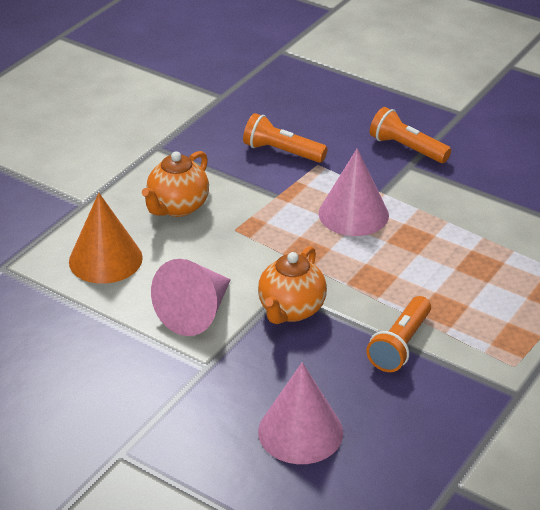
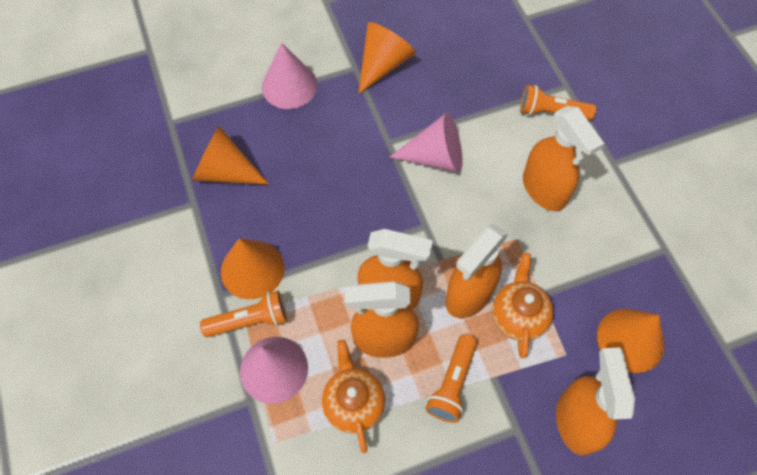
orange cone: [69,193,143,284] = 1 -> [192,126,269,185] [221,238,284,299] [358,22,416,94] [597,308,665,373] = 4
orange spray bottle: none = 0 -> [344,281,419,358] [357,229,433,309] [445,224,508,318] [523,106,604,211] [556,347,635,455] = 5

